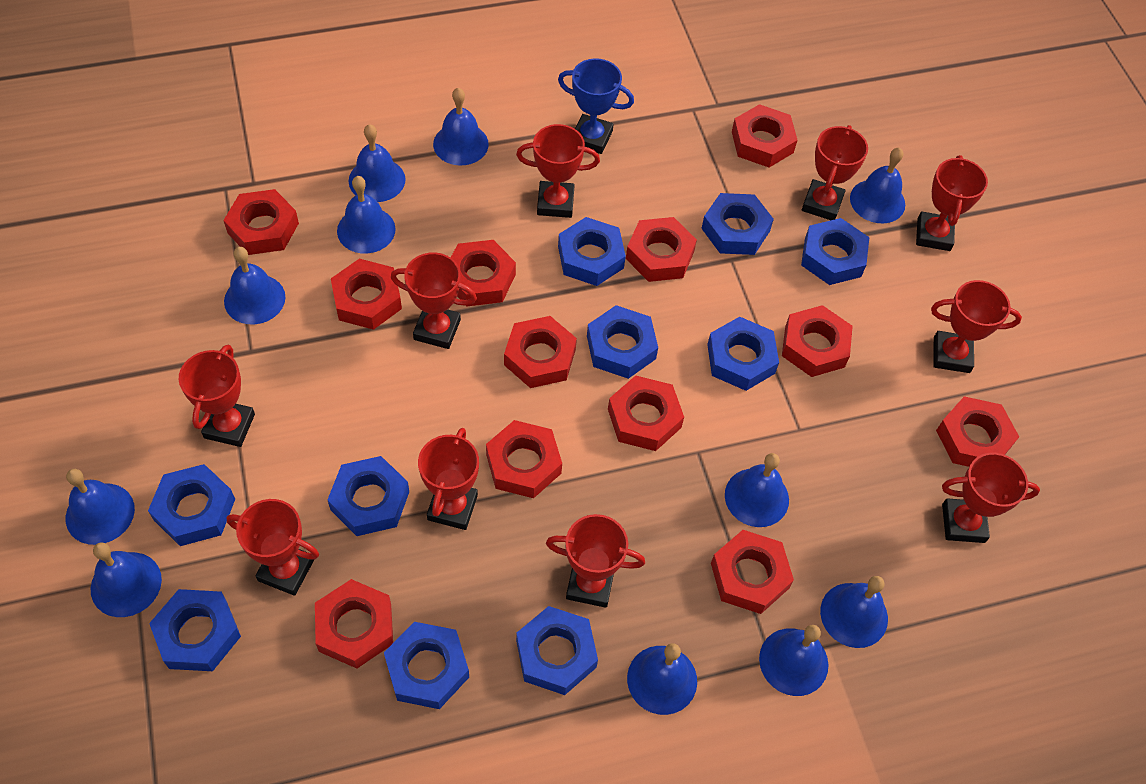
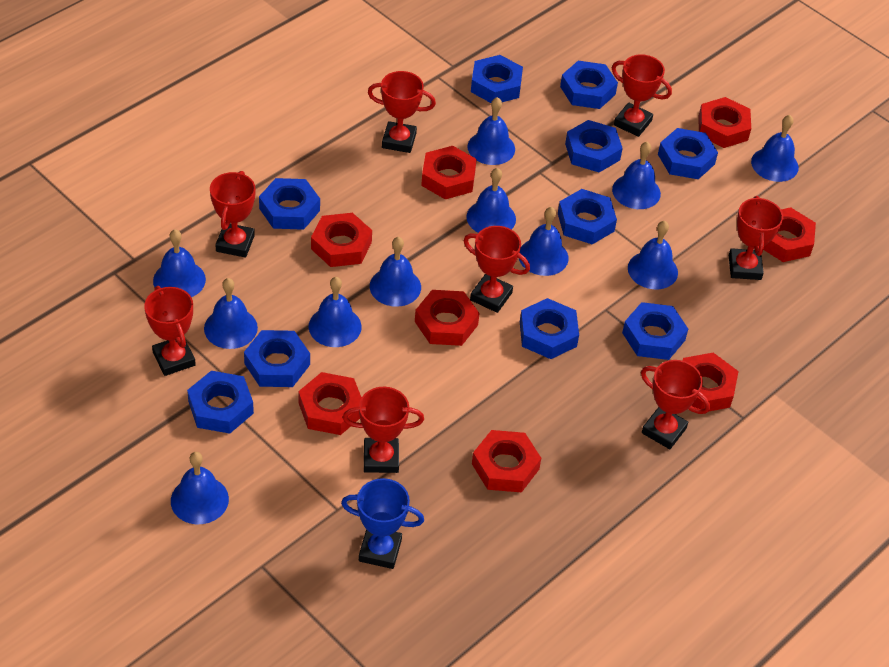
red nut: [223,189,299,255] [315,579,393,668] [331,259,402,330] [451,240,516,306] [486,420,562,498] [504,316,577,388] [608,376,684,451] [626,217,697,282] [711,530,794,614] [732,104,797,167] [782,305,853,377] [936,396,1019,467] = 12 -> [298,372,362,435] [311,213,372,267] [415,290,480,346] [421,146,477,199] [472,430,541,492] [682,353,739,412] [698,97,751,148] [763,207,816,262] = 8
red trophy: [179,345,255,447] [226,499,319,596] [391,252,477,349] [418,428,479,530] [516,124,600,218] [546,514,645,608] [802,125,868,220] [916,155,988,251] [931,280,1022,373] [942,453,1040,543] = 10 -> [144,286,196,376] [210,171,256,258] [343,387,424,473] [368,71,436,153] [463,226,530,313] [612,54,672,137] [641,360,710,449] [729,196,783,280] = 8

